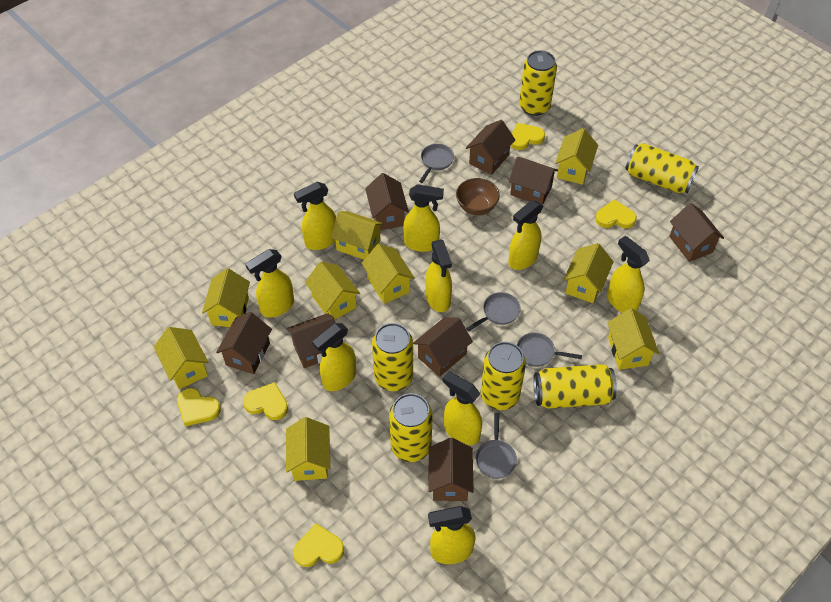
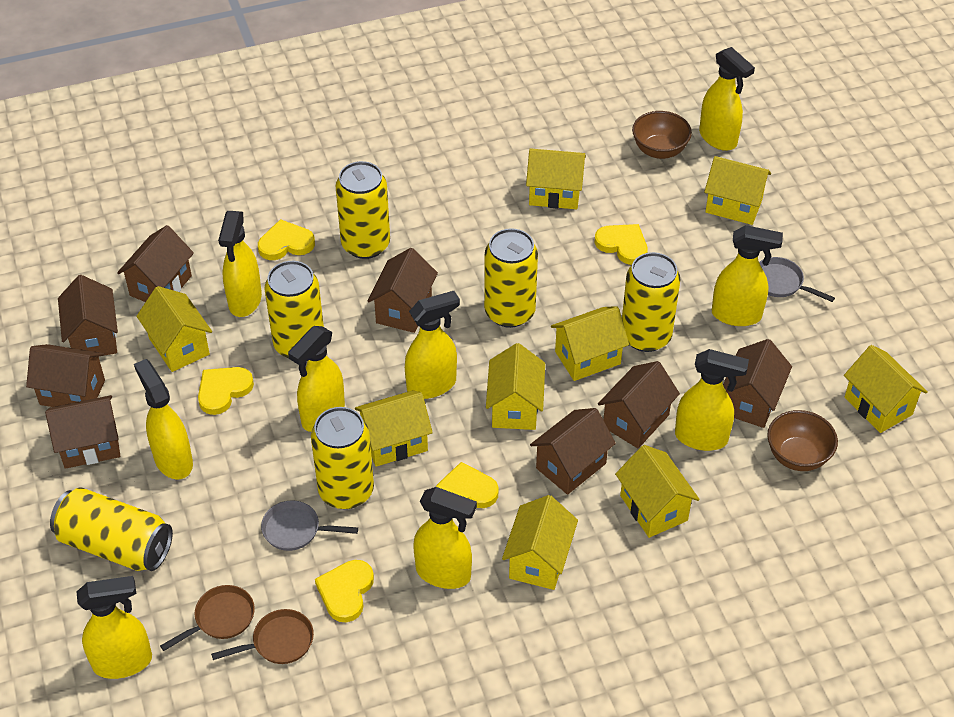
brown bowl: [456,178,500,215] = 1 -> [632,111,692,159] [767,410,838,471] = 2
brown pan: none = 0 -> [160,585,255,651] [211,609,314,664] = 2
grey pan: [419,144,454,183] [466,292,521,332] [475,412,517,479] [517,333,582,367] = 4 -> [261,500,358,551] [759,257,835,302] = 2

